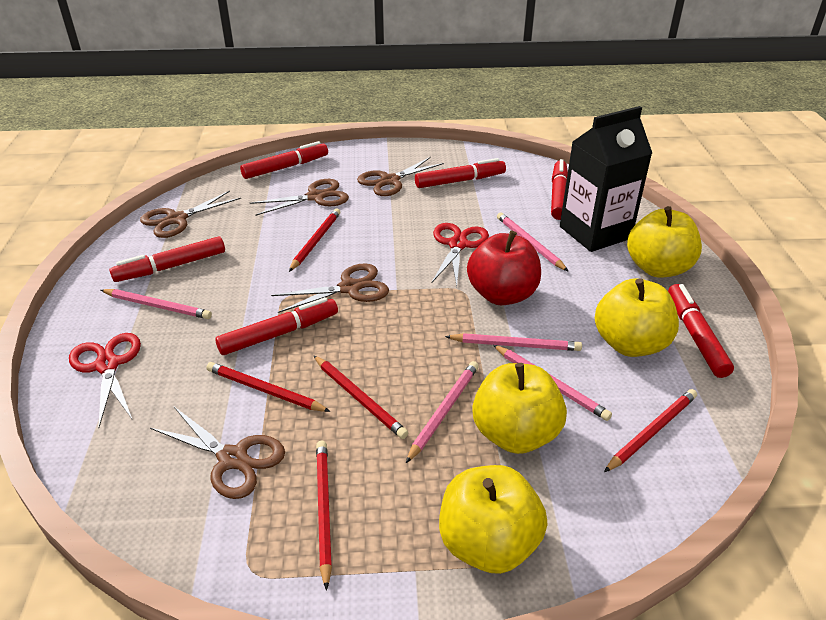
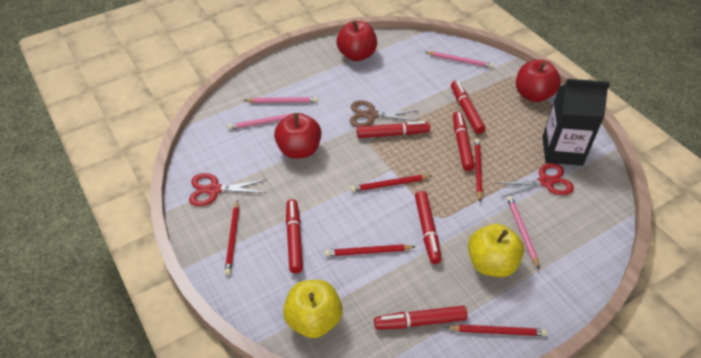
brown scissors: [140,191,241,238] [150,407,285,499] [250,179,349,216] [271,264,389,313] [357,157,444,196] = 5 -> [350,100,419,127] = 1
pink pencil: [101,289,212,319] [406,361,479,463] [445,333,582,351] [493,345,612,421] [497,212,568,271] = 5 -> [228,113,302,129] [243,97,318,103] [425,52,494,68] [507,196,539,269] = 4
red apple: [467,230,541,305] = 1 -> [274,113,321,159] [336,20,377,61] [516,60,561,102] = 3
yellow apple: [439,465,548,574] [472,363,567,454] [595,278,679,357] [627,206,702,278] = 4 -> [283,280,343,338] [468,224,524,277] = 2

